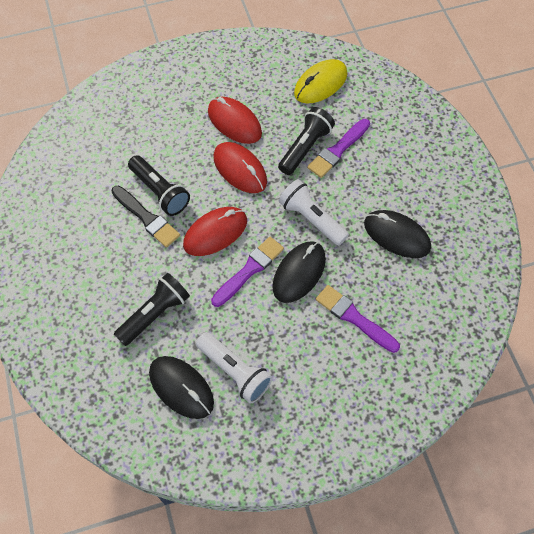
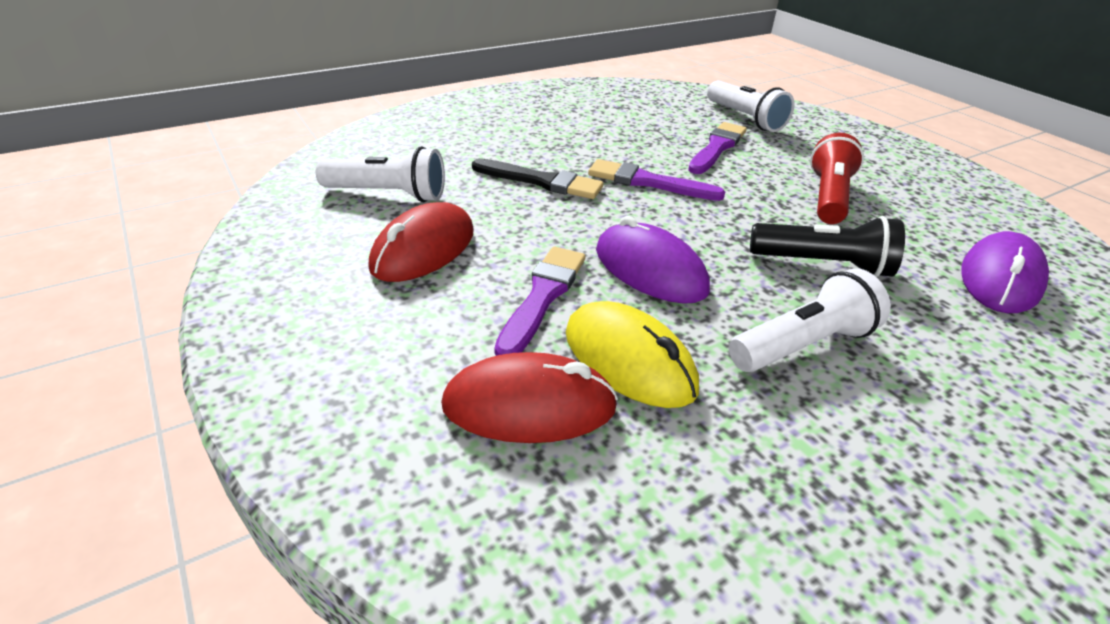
black flashlight: [114,273,190,346] [128,155,190,216] [278,107,335,175] = 3 -> [750,216,905,277] = 1
black mouse: [149,356,214,419] [272,241,326,303] [364,210,431,258] = 3 -> none = 0
purple mouse: none = 0 -> [596,216,710,304] [961,231,1049,313] = 2
red flashlight: none = 0 -> [810,133,864,224] = 1
red mouse: [183,207,247,256] [208,97,262,144] [213,142,267,193] = 3 -> [368,202,474,282] [441,352,618,443] = 2
white flashlight: [196,332,273,404] [279,179,349,246] = 2 -> [316,146,445,202] [707,80,795,132] [729,268,891,372] = 3

